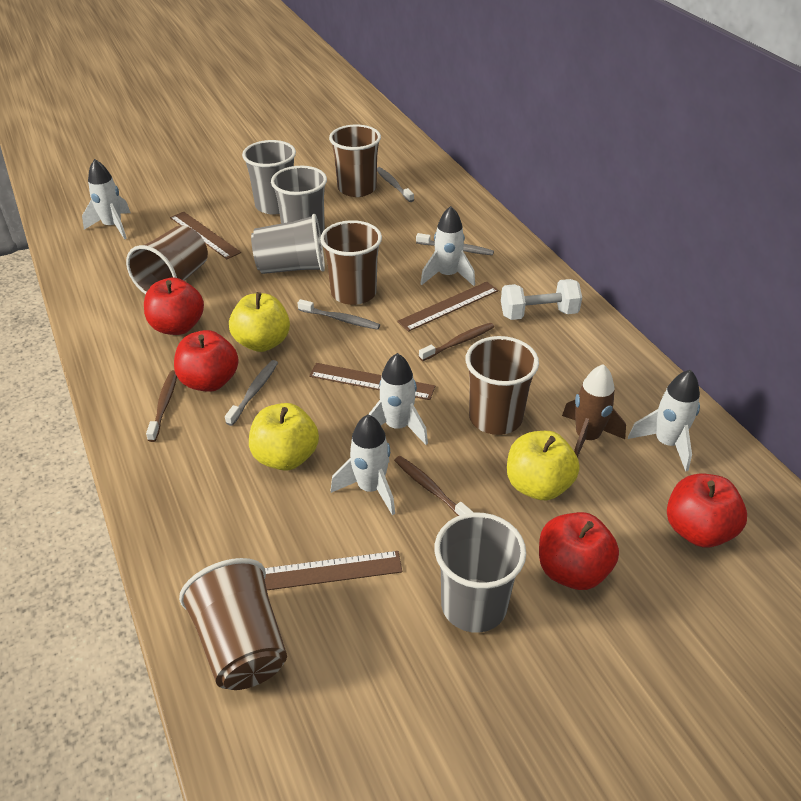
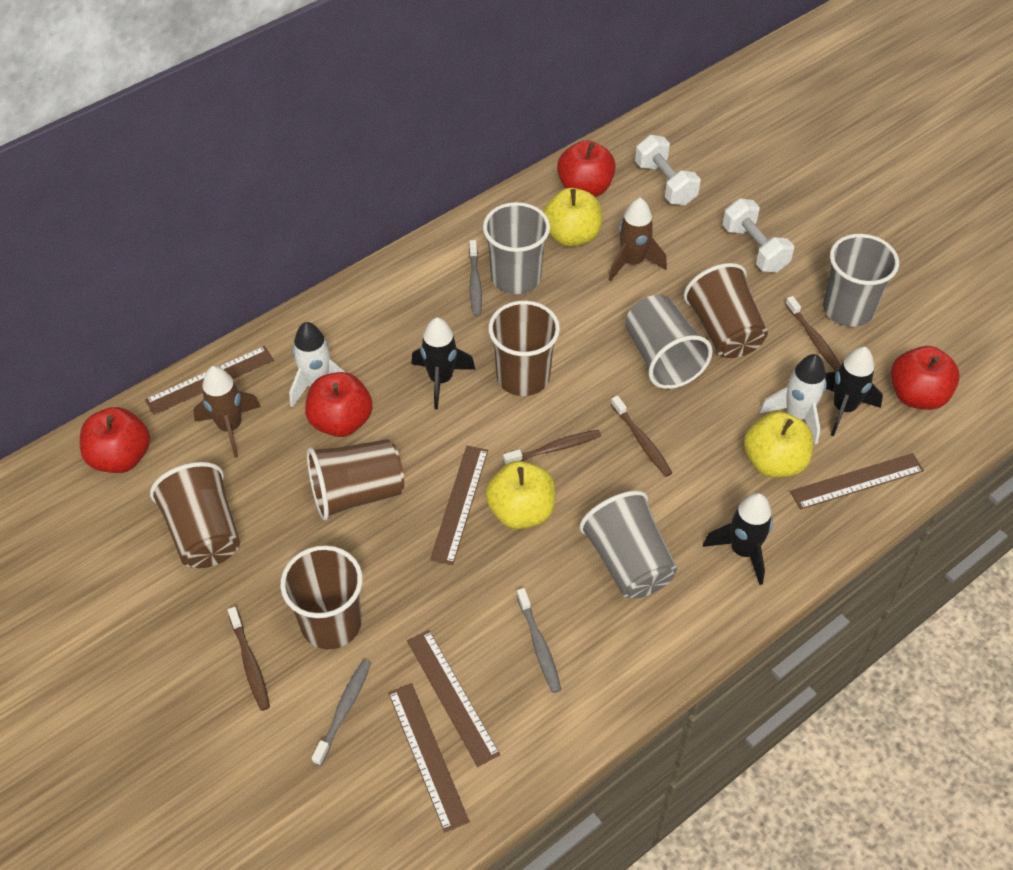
black rocket: none = 0 -> [411,317,475,409] [703,493,773,585] [825,347,883,436] = 3
brown rocket: [562,364,626,457] = 1 -> [193,366,261,458] [608,198,667,281] = 2
brown ruler: [170,212,241,259] [265,551,402,590] [309,363,435,400] [397,282,499,332] = 4 -> [145,346,274,415] [388,683,469,833] [407,630,500,767] [430,446,488,565] [790,453,924,510] = 5
brown toothbrush: [146,370,177,442] [394,456,474,516] [419,323,494,361] = 3 -> [228,607,270,711] [503,430,601,465] [611,395,672,477] [785,296,841,371] = 4
grey toothbrush: [225,360,278,426] [298,299,380,330] [377,167,414,202] [416,233,494,255] = 4 -> [312,660,371,766] [469,240,482,316] [516,588,561,693] = 3
white dumbbell: [501,279,582,320] = 1 -> [635,135,701,205] [723,199,794,272] = 2
white rocket: [82,159,131,240] [331,415,395,515] [368,353,428,445] [420,206,475,286] [628,370,700,472] = 5 -> [289,322,344,408] [759,354,827,444] = 2

